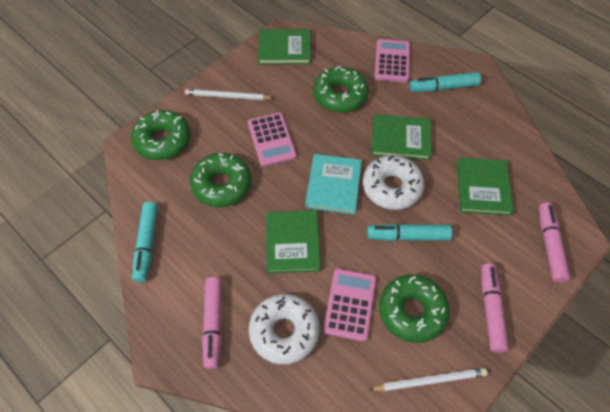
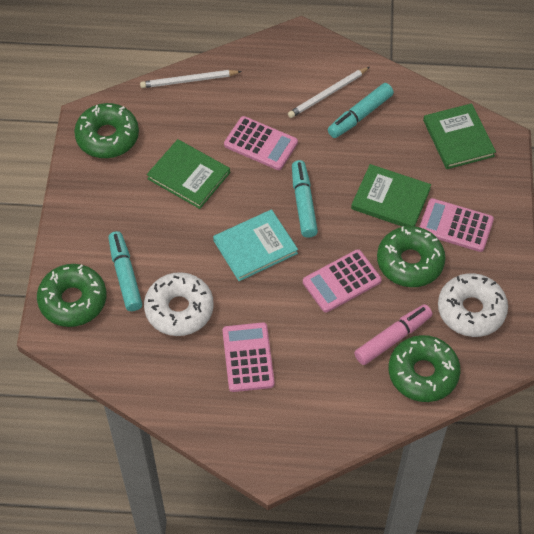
green book: [258,29,311,65] [266,210,321,273] [372,114,432,160] [457,157,514,216] = 4 -> [147,139,230,209] [351,164,431,227] [423,103,496,169] = 3
pink calculator: [248,113,297,167] [323,269,376,342] [374,39,410,83] = 3 -> [223,322,275,392] [224,116,298,170] [303,249,382,313] [420,198,494,252] = 4
pink marker: [202,277,222,369] [481,263,509,353] [539,202,571,283] = 3 -> [354,304,432,365] = 1

